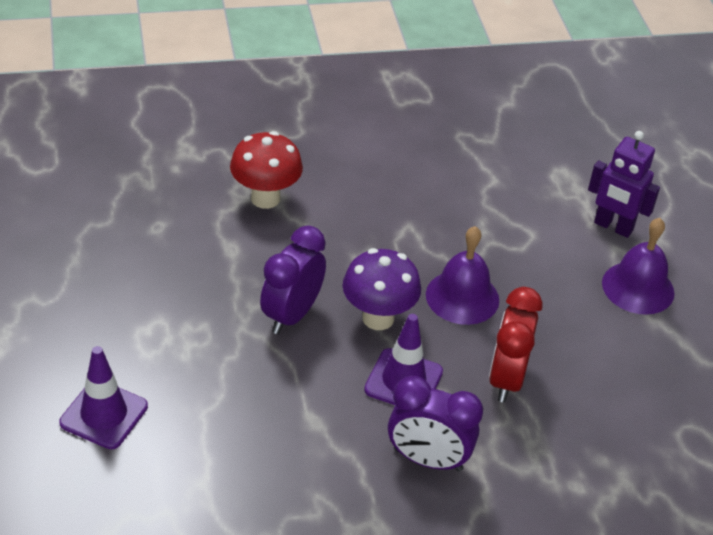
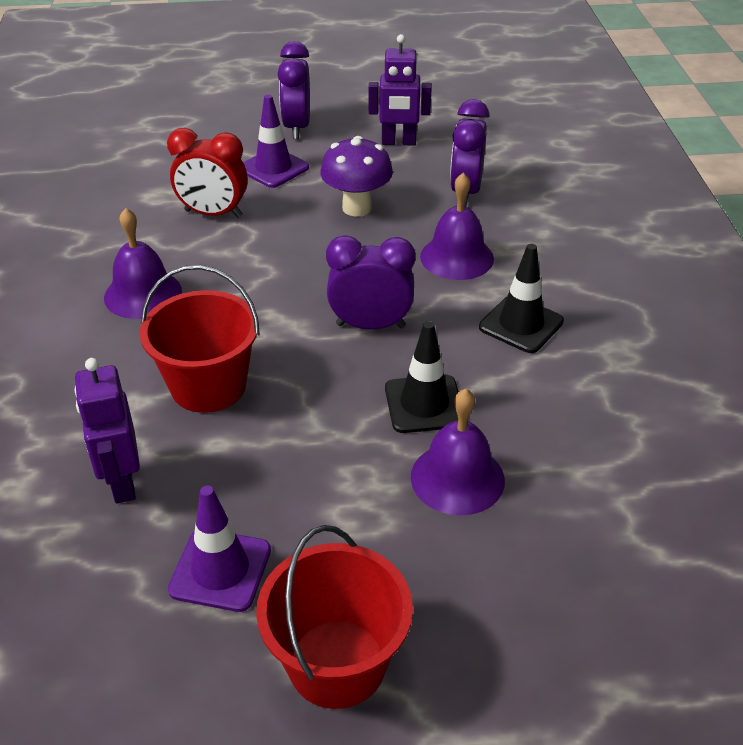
black traffic cone: none = 0 -> [385,321,459,433] [479,244,564,353] = 2
purple bell: [426,226,499,325] [602,218,675,315] = 2 -> [104,208,182,319] [411,389,505,516] [420,173,494,280] = 3
purple clock: [260,226,326,334] [388,376,483,471] = 2 -> [278,41,310,139] [326,235,416,330] [450,99,489,206] = 3
purple robot: [588,131,660,238] = 1 -> [74,358,140,504] [369,34,432,145] = 2
red bucket: none = 0 -> [140,265,260,413] [256,525,413,709] = 2
red mushroom: [230,131,303,209] = 1 -> none = 0

